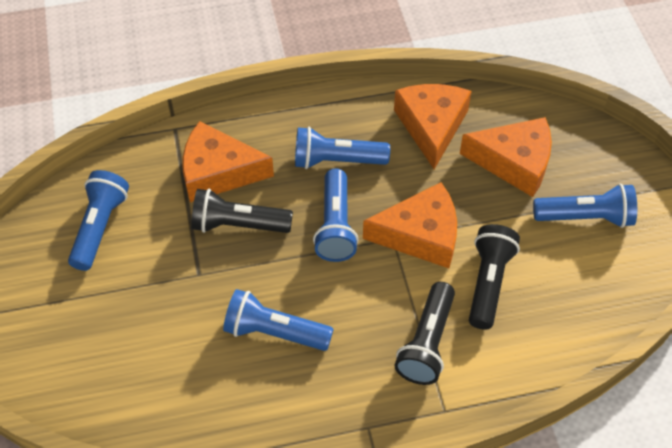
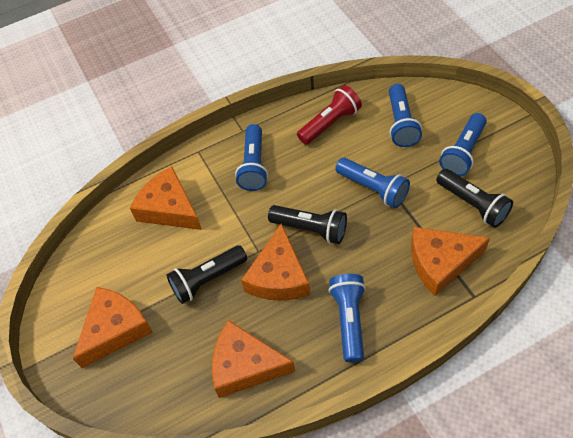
orange cheese: [183,121,274,202] [363,182,457,268] [394,84,472,169] [460,117,552,197] = 4 -> [73,287,153,368] [130,167,202,230] [212,320,295,398] [241,223,310,301] [411,227,490,296] = 5
red flashlight: none = 0 -> [297,85,362,145] = 1

